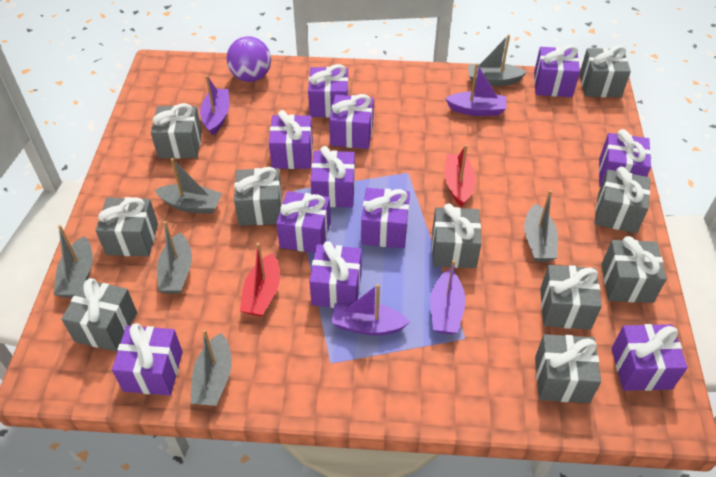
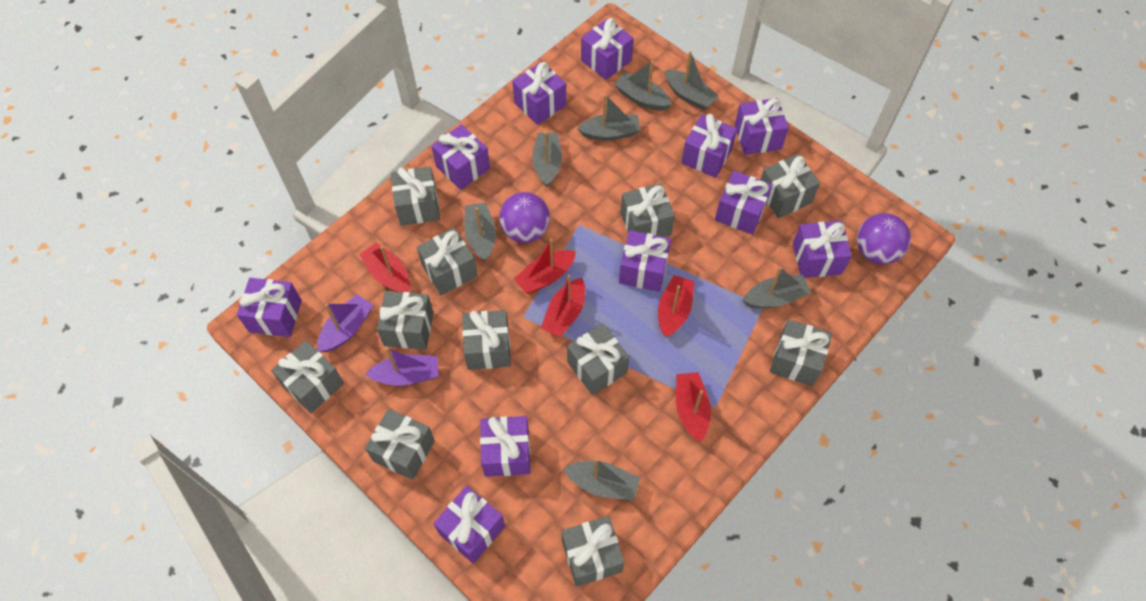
grey boat: [54,225,93,298] [155,158,222,214] [157,221,192,294] [191,329,232,406] [468,34,527,86] [524,190,558,262] = 6 -> [464,202,496,261] [532,132,562,187] [563,458,640,500] [577,94,641,141] [614,61,672,111] [665,51,719,110] [742,267,811,308] = 7
grey gift: [61,278,137,351] [95,197,158,256] [151,103,202,158] [234,167,282,226] [432,203,482,268] [535,334,601,403] [540,265,602,330] [579,45,631,97] [595,167,650,233] [601,236,667,303] = 10 -> [271,340,344,413] [365,409,435,480] [377,291,434,350] [391,167,440,226] [417,228,478,295] [462,310,511,370] [561,516,625,587] [567,324,629,395] [620,183,675,237] [760,154,820,218] [770,319,832,386] = 11
purple ball: [226,36,271,82] = 1 -> [499,192,550,243] [857,213,911,265] = 2
purple boat: [200,75,229,136] [331,284,410,335] [430,260,466,334] [445,63,506,116] = 4 -> [317,294,373,352] [366,347,438,386] = 2
red boat: [240,243,280,317] [444,144,476,207] = 2 -> [359,243,410,292] [514,239,576,294] [541,275,585,337] [658,275,694,337] [676,372,711,442] = 5

